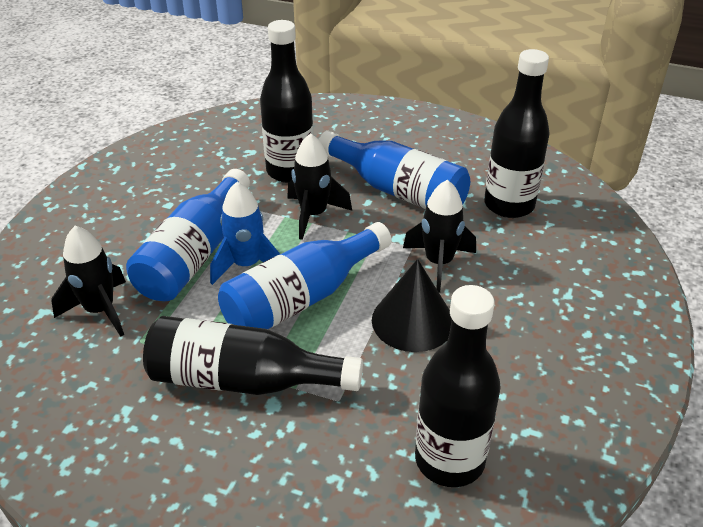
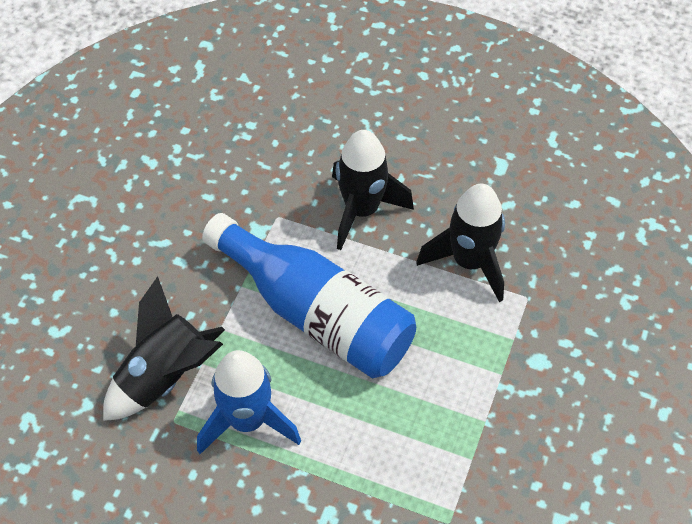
black bottle: [143,316,363,395] [260,20,314,183] [415,285,501,487] [484,49,550,218] = 4 -> none = 0
black cone: [372,259,452,352] = 1 -> none = 0
blue bottle: [126,169,250,301] [218,222,392,329] [319,131,470,209] = 3 -> [202,213,416,378] = 1

